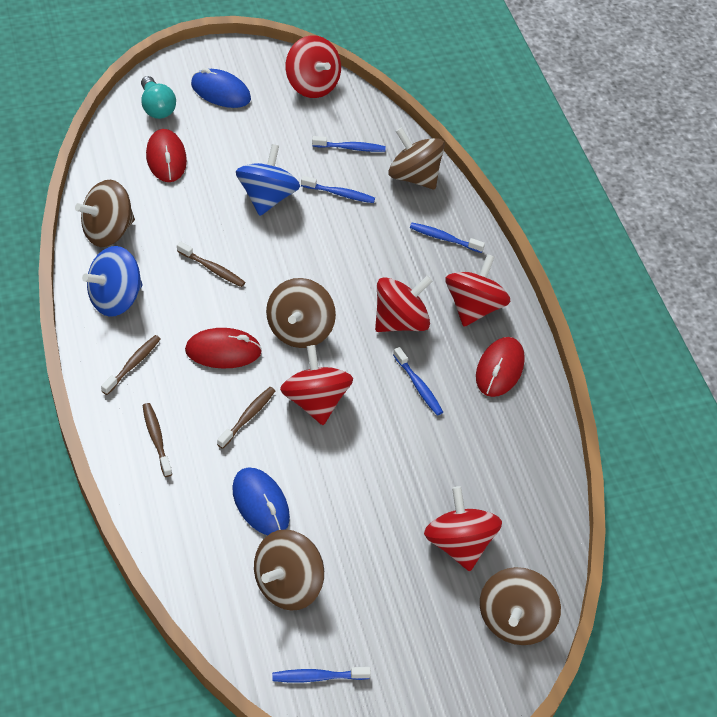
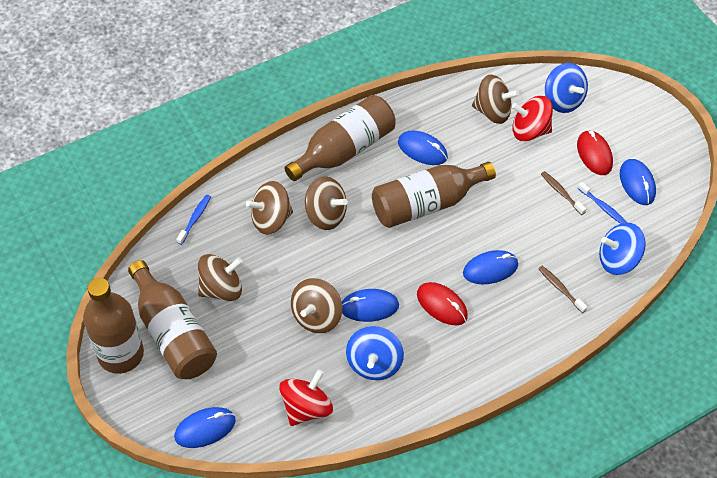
blue mouse: [191,68,251,108] [232,467,290,535] = 2 -> [174,407,236,448] [342,289,399,322] [398,130,448,165] [463,250,518,284] [620,159,656,205] = 5
blue spinning top: [82,246,143,317] [236,144,300,216] = 2 -> [346,326,404,380] [545,63,588,113] [599,223,646,275] = 3
blue toothbrush: [272,667,371,682] [301,176,375,203] [312,136,386,152] [393,347,443,416] [410,223,485,253] = 5 -> [177,195,211,245] [577,182,627,224] = 2
brown bottle: none = 0 -> [83,278,144,374] [128,260,217,379] [285,95,396,181] [372,162,496,228] = 4
brown toothbrush: [101,335,160,395] [143,403,172,477] [177,242,245,287] [217,387,275,449] = 4 -> [538,266,587,313] [541,171,586,215] = 2
red mouse: [146,129,187,182] [185,328,262,369] [476,337,525,397] = 3 -> [417,282,468,325] [577,130,613,175] = 2
red spinning top: [280,345,353,425] [286,35,341,98] [375,275,433,332] [424,486,502,571] [446,254,511,327] = 5 -> [279,369,333,426] [512,96,553,141] = 2
turquoise light bulb: [141,76,176,119] = 1 -> none = 0

